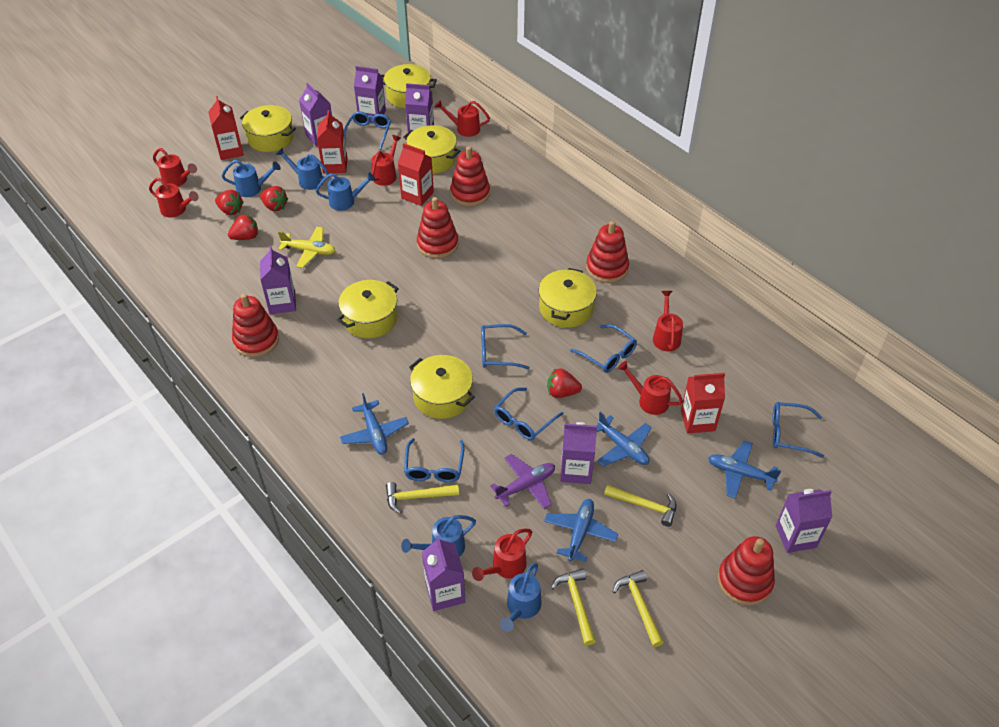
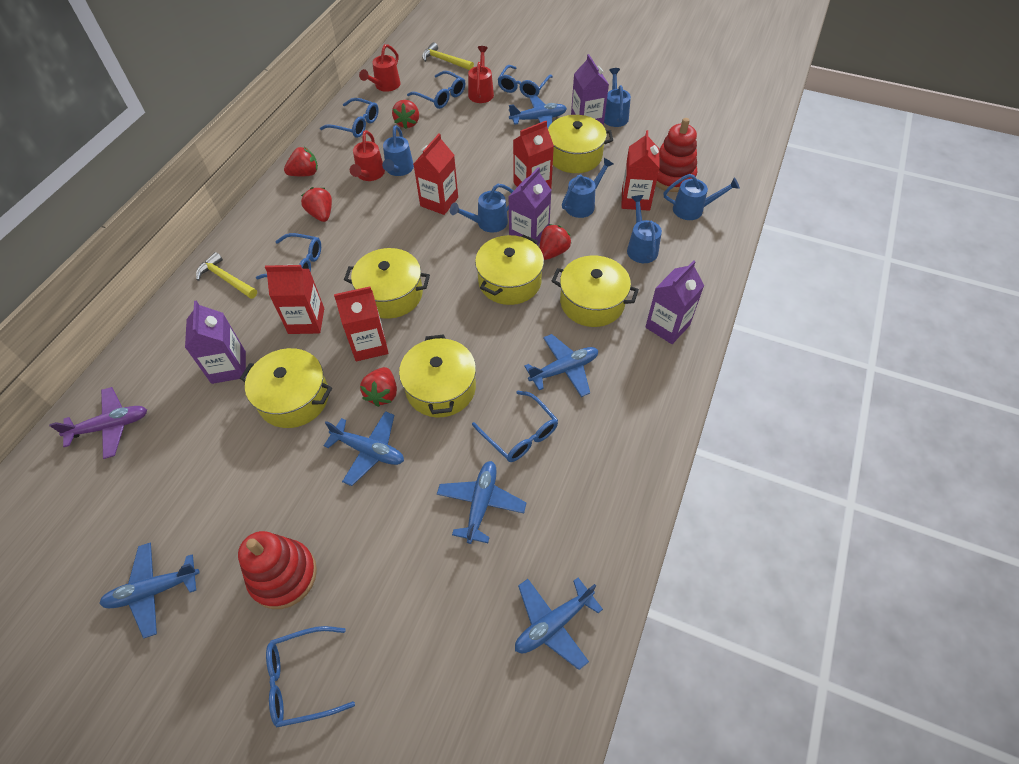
blue plane: [340,393,409,455] [544,499,618,562] [597,412,652,467] [708,441,781,499] = 4 -> [99,543,200,638] [324,411,404,486] [437,461,526,544] [509,95,567,128] [515,578,603,670] [524,334,598,397] = 6
blue watering can: [222,160,281,197] [276,148,329,190] [316,172,376,211] [401,515,476,557] [500,563,541,632] = 5 -> [382,125,414,176] [450,184,513,233] [562,158,614,218] [604,68,631,127] [627,195,662,263] [664,174,740,220] = 6
purple carton: [260,246,296,314] [299,83,332,146] [354,66,386,123] [405,83,434,132] [422,536,465,611] [560,422,597,484] [776,489,832,553] = 7 -> [185,300,246,384] [508,167,551,246] [571,54,609,126] [645,261,704,344] = 4
red carton: [208,96,244,160] [317,110,347,174] [398,143,434,206] [681,373,725,433] = 4 -> [265,265,324,334] [334,286,388,361] [414,134,458,215] [513,121,554,188] [621,130,660,211] = 5
red stacking toy: [232,293,279,357] [417,197,458,259] [450,146,490,206] [586,221,629,283] [718,536,775,606] = 5 -> [238,531,317,609] [656,118,697,192] = 2
red strawberry: [215,190,244,215] [228,214,258,240] [260,186,288,211] [547,368,582,398] = 4 -> [284,147,318,176] [301,187,332,222] [360,367,397,407] [392,100,419,129] [540,224,571,260] = 5
red watering can: [149,178,199,218] [153,148,197,187] [371,135,401,186] [435,100,490,137] [472,529,532,581] [618,361,683,415] [653,291,683,351] = 7 -> [350,130,385,181] [359,44,400,92] [468,46,494,103] = 3
yellow hammer: [386,482,459,514] [551,568,596,646] [604,485,676,527] [613,570,664,647] = 4 -> [196,252,257,299] [422,42,474,70] = 2
yellow plane: [278,227,336,268] = 1 -> none = 0

